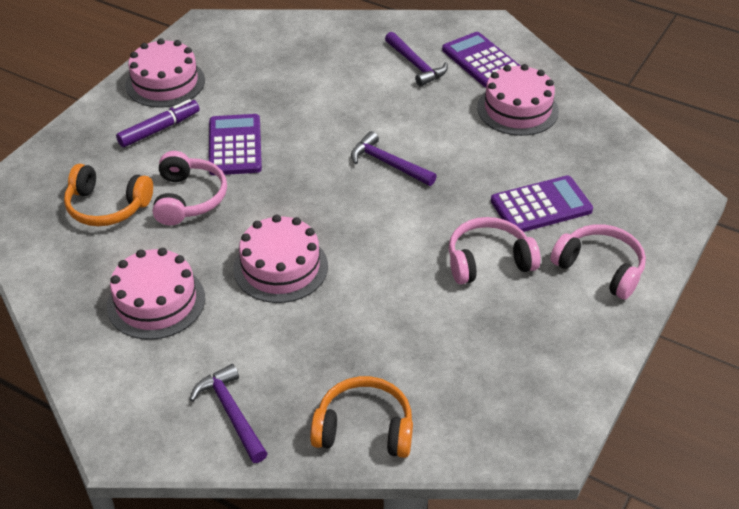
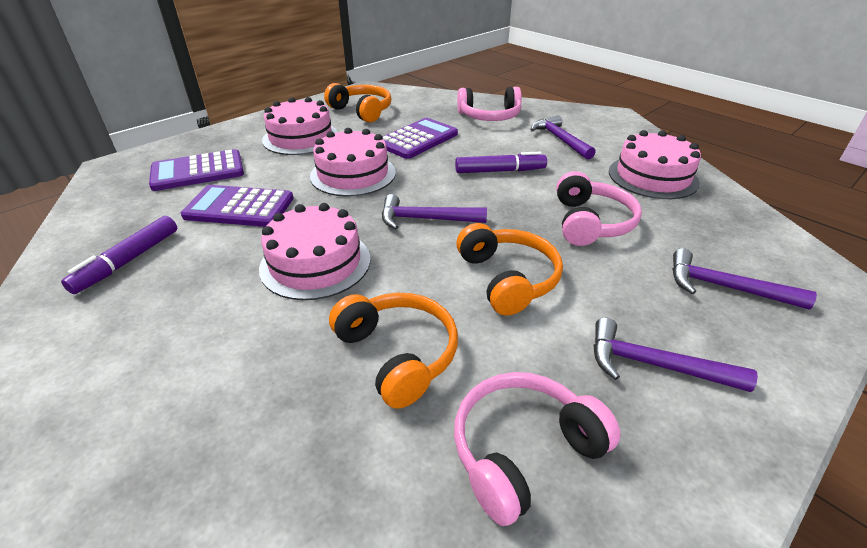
orange headphones: [64,164,153,226] [310,376,413,458] = 2 -> [324,83,392,123] [329,293,458,409] [456,223,563,316] = 3
purple hammer: [190,364,268,463] [351,131,437,186] [385,32,448,87] = 3 -> [382,194,487,229] [531,115,596,160] [593,318,758,392] [672,248,817,310] = 4
purple marker: [116,99,199,147] = 1 -> [61,216,177,294] [455,152,547,173] = 2

